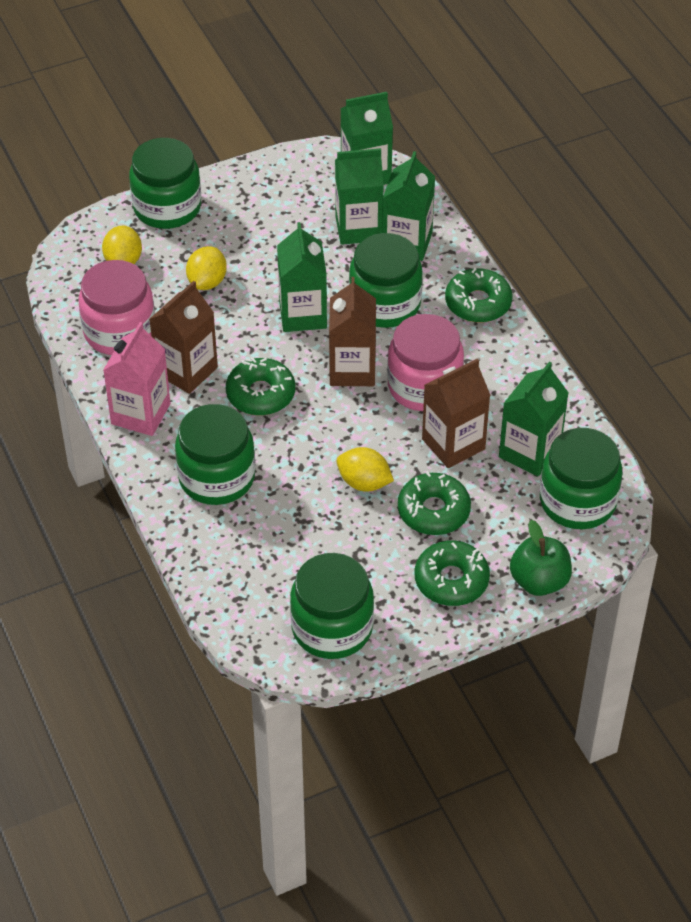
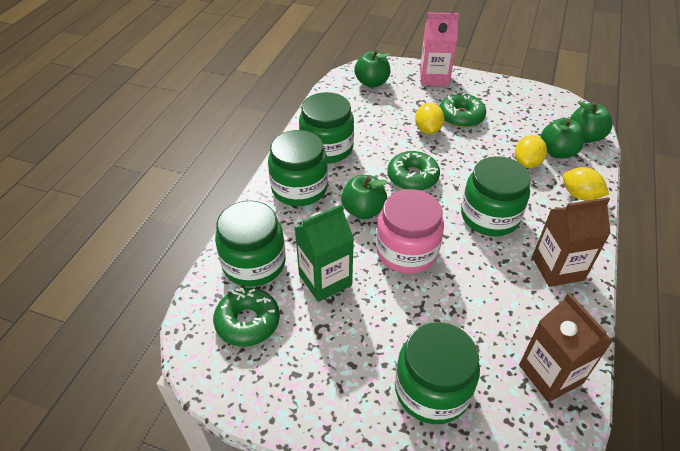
brown carton: [149,281,218,394] [329,277,376,386] [422,358,490,468] = 3 -> [519,292,613,402] [532,197,611,287] = 2
green apple: [510,520,572,596] = 1 -> [341,175,388,219] [354,50,390,88] [541,118,584,159] [570,101,613,143] = 4
green carton: [277,222,327,332] [335,148,384,245] [340,92,393,185] [382,151,435,261] [499,362,569,476] = 5 -> [294,204,354,302] = 1
green donut: [226,357,295,415] [398,471,471,535] [415,541,490,606] [445,268,513,322] = 4 -> [213,287,280,347] [387,151,440,191] [439,93,486,128] = 3
pink jar: [79,260,155,355] [387,314,464,411] = 2 -> [376,189,444,274] = 1

